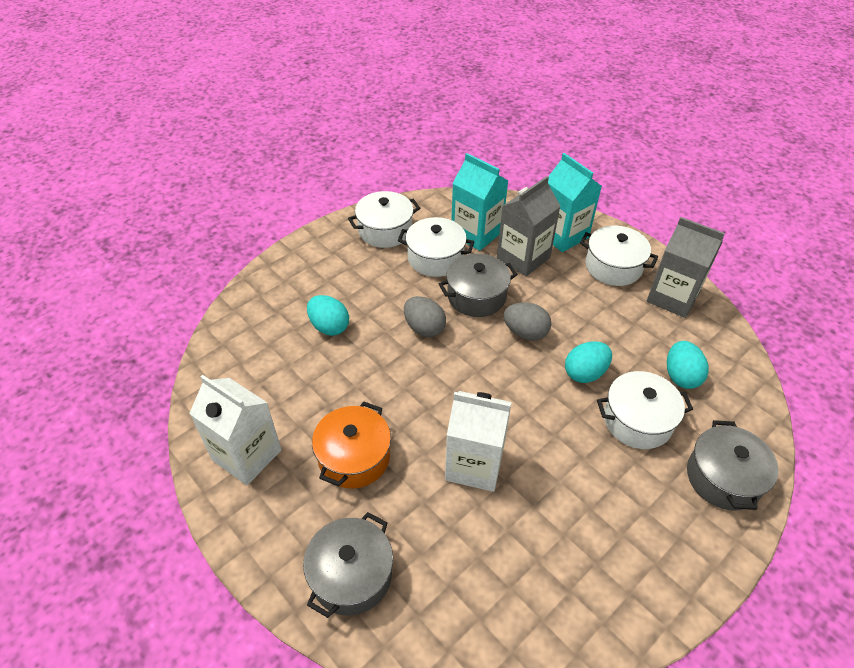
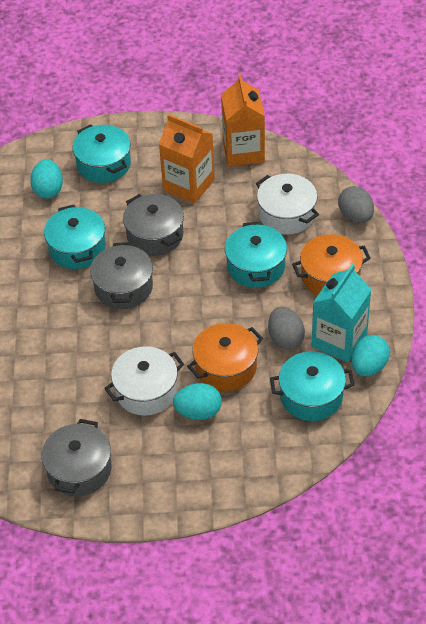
grey carton: [497,176,561,276] [647,217,725,318] = 2 -> none = 0
orange carton: none = 0 -> [159,114,215,203] [221,74,265,167] = 2
orange pot: [312,402,391,489] = 1 -> [187,323,263,391] [292,234,371,296] = 2
turquoise carton: [451,153,508,251] [548,153,602,252] = 2 -> [312,264,372,363] = 1
turquoise pot: none = 0 -> [44,205,106,269] [72,124,131,183] [225,222,287,288] [270,352,354,421] = 4
white carton: [189,375,282,485] [445,391,512,492] = 2 -> none = 0
white pot: [348,191,420,248] [398,217,474,277] [580,226,658,286] [597,371,693,449] = 4 -> [104,346,184,416] [256,174,319,235] = 2

